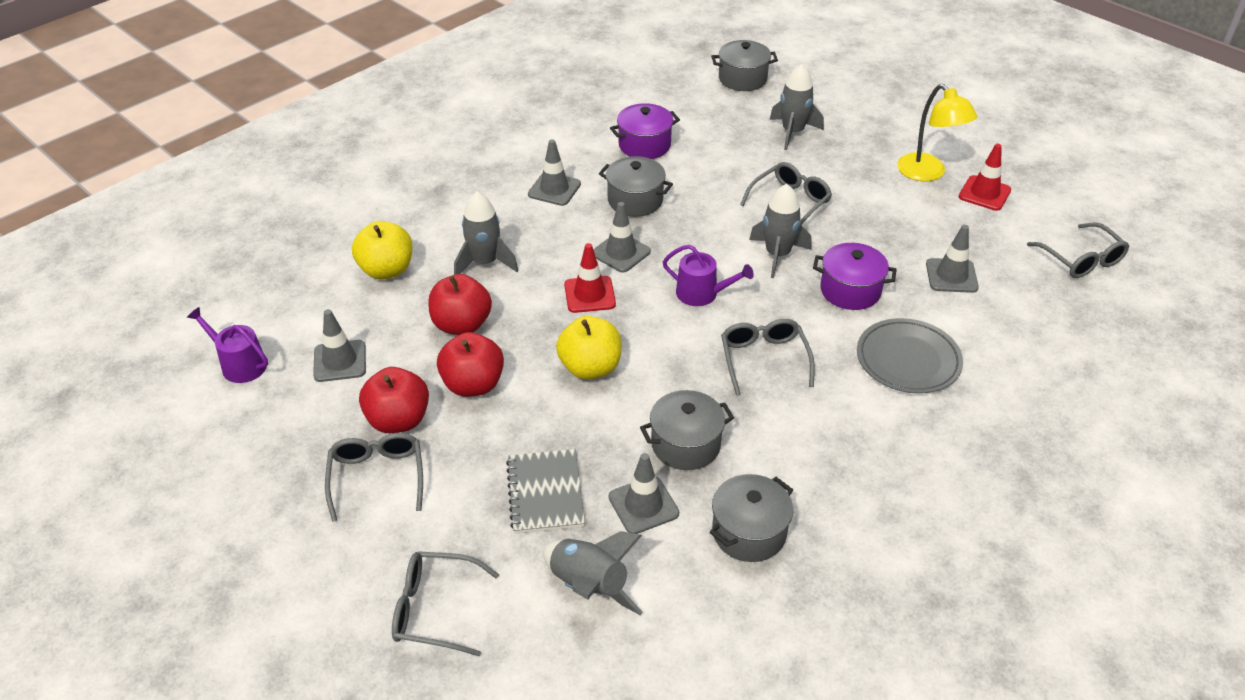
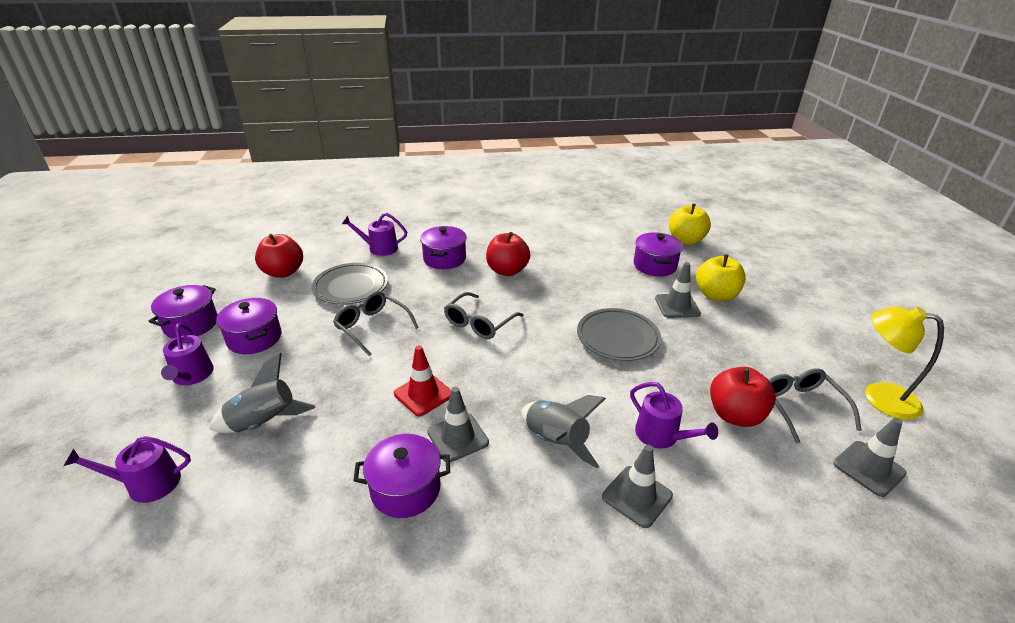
grey glasses: [325,433,423,522] [392,551,499,656] [721,319,815,395] [740,162,832,225] [1027,222,1129,278] = 5 -> [333,291,419,356] [444,292,524,339] [768,368,862,443] = 3
grey notebook: [506,449,585,534] = 1 -> none = 0
grey plate: [857,318,963,394] = 1 -> [311,263,388,305] [577,308,661,361] = 2
grey pot: [599,156,673,217] [640,390,734,470] [710,474,793,562] [711,40,778,91] = 4 -> none = 0
grey rocket: [454,192,519,275] [543,531,643,615] [749,184,812,278] [770,64,824,150] = 4 -> [209,353,315,433] [521,395,606,468] = 2
grey traffic cone: [313,309,366,382] [528,139,581,206] [593,202,651,273] [609,453,679,534] [926,225,979,293] = 5 -> [427,387,489,462] [602,445,673,528] [655,262,701,318] [833,418,907,497] = 4
purple pot: [610,103,680,159] [813,243,897,310] = 2 -> [149,285,218,339] [216,298,281,354] [353,434,450,518] [420,226,467,269] [634,232,683,276] = 5
purple watering can: [187,307,268,383] [663,244,754,306] = 2 -> [64,436,191,503] [161,323,214,385] [342,213,407,256] [630,382,718,449] = 4
red traffic cone: [564,243,616,313] [959,144,1011,211] = 2 -> [394,345,451,416] = 1

